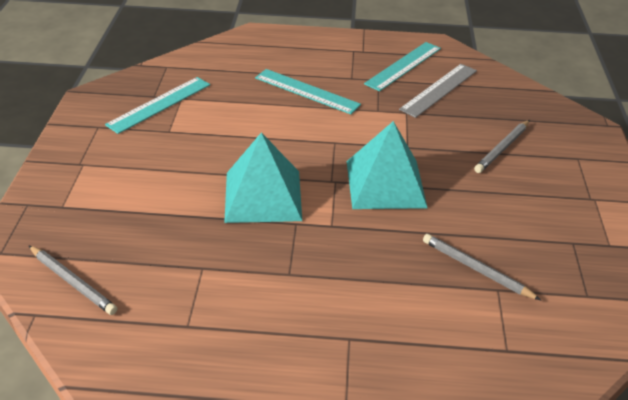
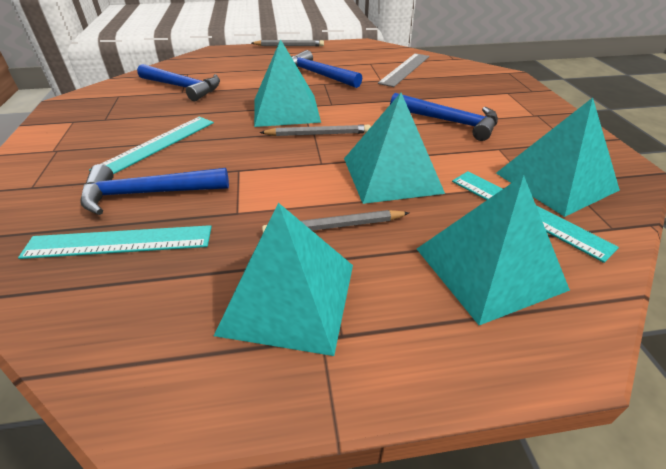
blue hammer: none = 0 -> [80,164,229,215] [137,64,220,101] [291,50,362,88] [390,93,498,141] = 4
turquoise pyramid: [224,132,302,223] [347,121,428,209] = 2 -> [214,203,353,356] [254,39,321,127] [344,93,445,204] [417,175,570,325] [496,98,620,217] = 5

